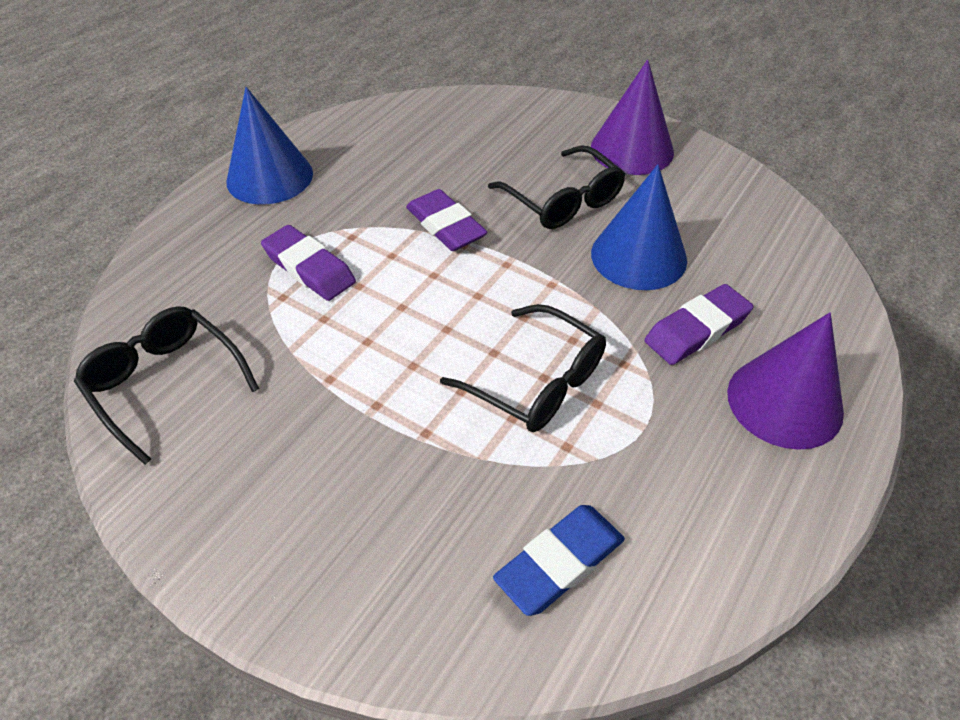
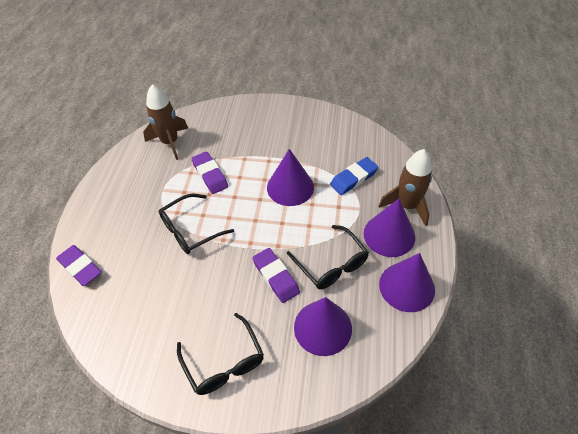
blue cone: [226,87,313,205] [591,164,687,290] = 2 -> none = 0
brown rocket: none = 0 -> [143,84,188,160] [378,149,432,226] = 2
purple cone: [591,60,674,175] [727,312,844,450] = 2 -> [267,149,314,206] [294,297,352,356] [364,199,415,257] [379,253,435,312] = 4

